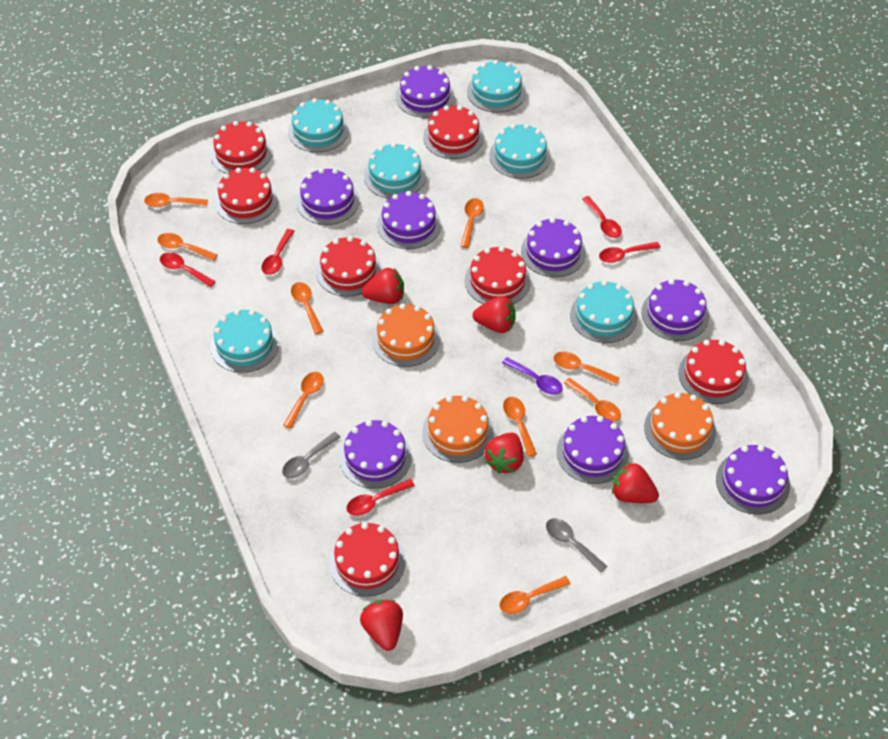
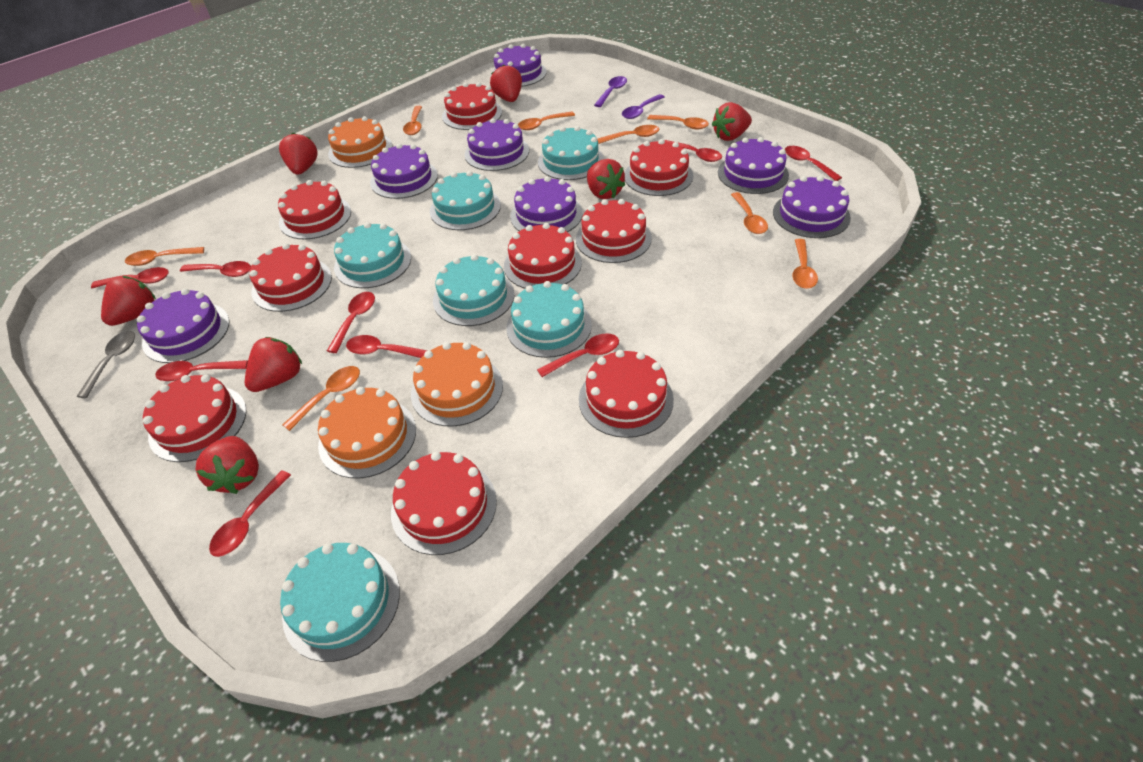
grey spoon: [282,432,341,479] [546,518,607,573] = 2 -> [76,331,135,398] = 1
orange spoon: [144,193,208,207] [157,233,218,261] [283,372,324,429] [291,282,323,334] [460,198,484,248] [499,576,570,614] [503,397,537,457] [554,352,619,385] [564,378,621,422] = 9 -> [125,247,204,266] [282,366,360,431] [403,106,422,135] [518,111,575,130] [597,125,660,144] [647,115,709,129] [731,192,768,234] [792,239,818,289] = 8
purple cake: [296,168,360,225] [339,420,412,489] [377,191,441,249] [395,65,455,118] [521,218,586,277] [556,416,629,484] [641,279,709,341] [716,445,790,515] = 8 -> [137,288,229,363] [370,143,438,199] [465,118,529,171] [491,44,547,87] [510,176,583,232] [718,137,789,194] [773,176,851,238] = 7
purple spoon: [502,357,563,395] = 1 -> [594,76,627,107] [622,94,664,119] = 2
red cake: [211,121,272,174] [215,168,278,224] [316,236,382,297] [329,522,406,597] [423,105,484,159] [465,246,531,304] [678,340,749,404] = 7 -> [143,375,247,462] [250,243,332,312] [278,180,351,239] [391,452,497,555] [442,82,502,130] [504,223,582,289] [576,199,652,263] [579,350,674,438] [625,139,693,196] = 9
red spoon: [160,252,216,287] [262,229,295,275] [347,479,415,516] [582,196,622,238] [599,242,660,263] = 5 -> [91,267,169,288] [155,360,248,381] [180,261,251,277] [209,470,291,557] [327,292,375,353] [346,335,427,358] [537,333,619,377] [664,140,722,162] [785,146,842,181] = 9
red strawberry: [360,600,403,651] [362,268,404,304] [473,296,516,333] [485,433,524,474] [612,462,659,503] = 5 -> [101,276,156,326] [195,436,259,494] [245,337,302,392] [279,132,318,175] [490,64,522,102] [587,159,625,199] [712,102,752,141] = 7

